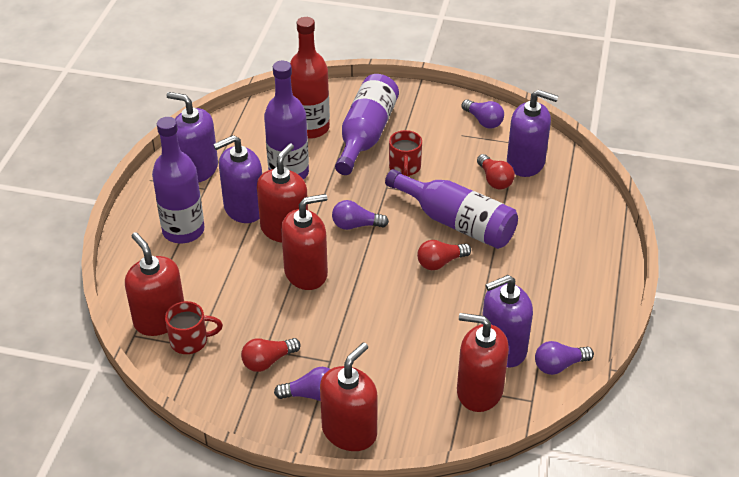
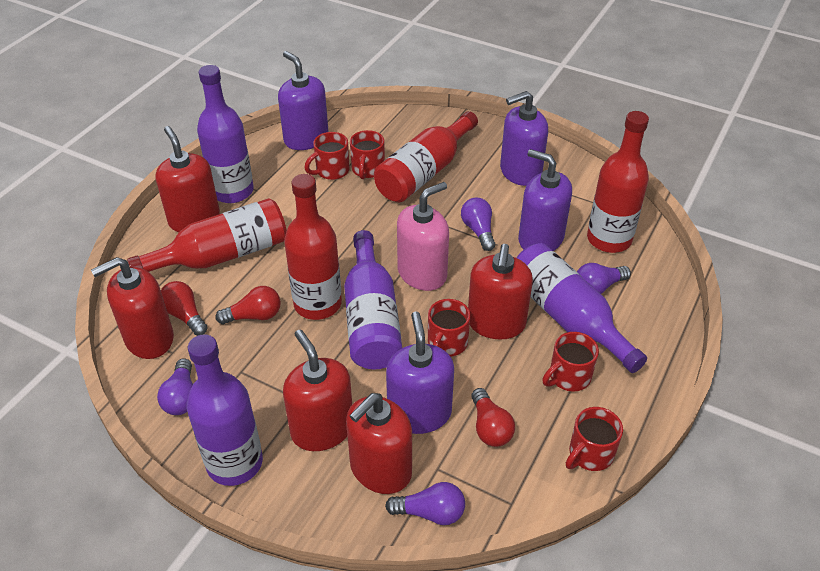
pink soap dispenser: none = 0 -> [397,182,449,291] = 1
red bottle: [290,17,330,139] = 1 -> [127,198,287,272] [284,174,342,320] [374,111,478,202] [587,111,649,253] = 4
red mug: [165,301,223,354] [389,130,422,177] = 2 -> [304,132,350,180] [350,130,385,179] [428,299,471,356] [542,332,599,392] [566,407,623,471] = 5

